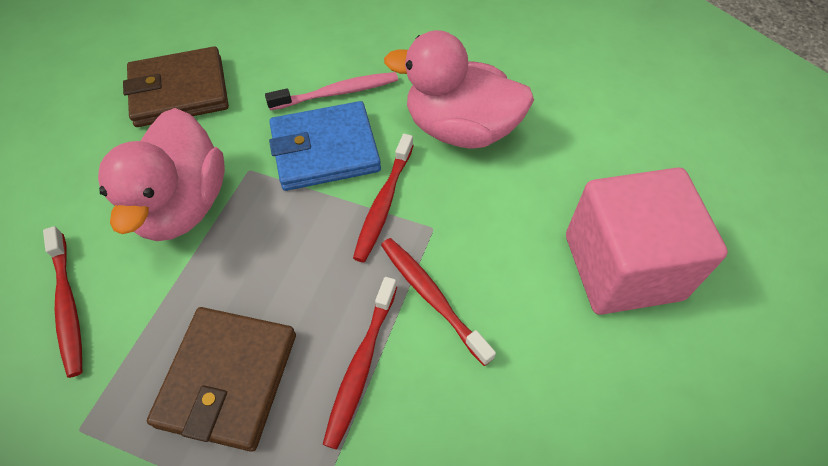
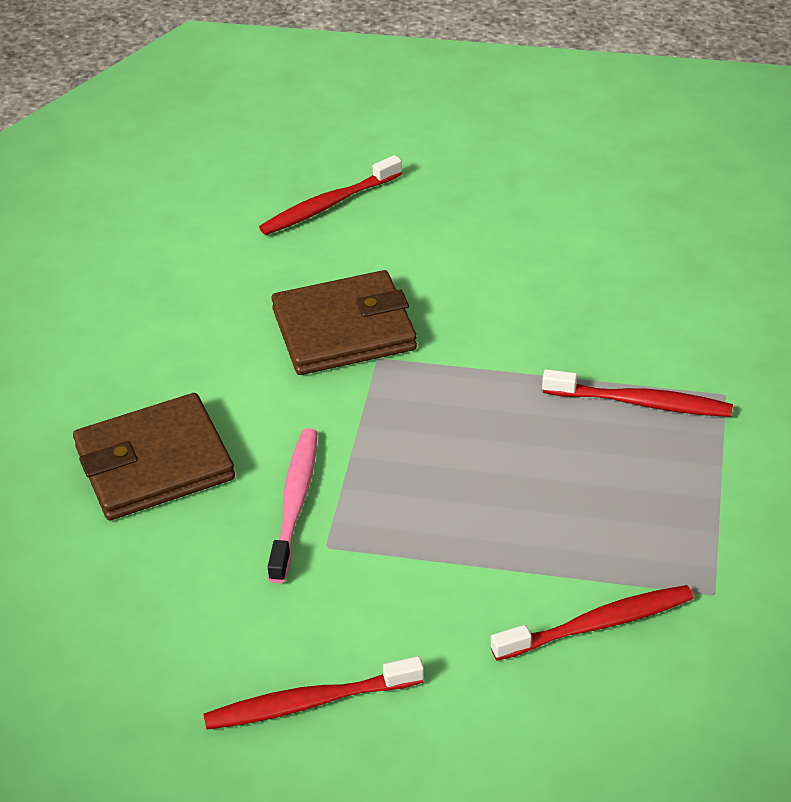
blue wallet: [269,101,381,191] = 1 -> none = 0
pink cube: [566,167,728,315] = 1 -> none = 0
pink duck: [98,108,225,241] [384,30,534,148] = 2 -> none = 0

